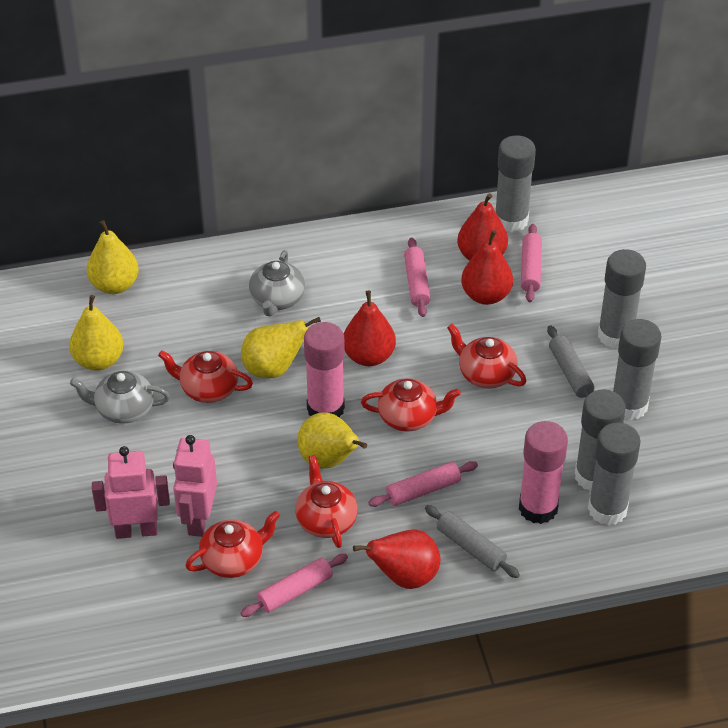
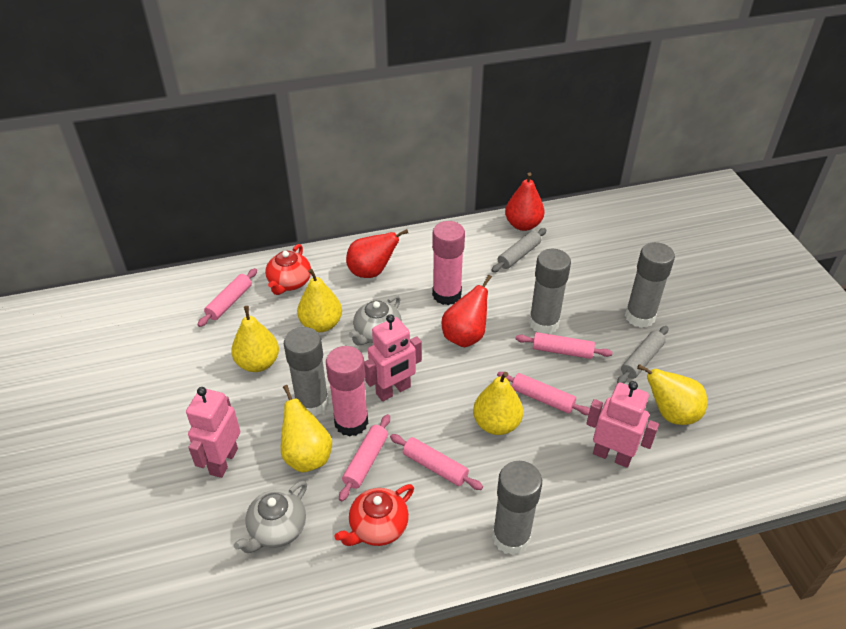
grey glue stick: [495,135,536,233] [575,390,626,491] [588,422,641,525] [598,249,646,349] [613,319,661,420] = 5 -> [284,327,329,416] [492,461,542,555] [529,249,571,334] [625,242,675,328] = 4
pink robot: [92,446,170,539] [173,435,217,537] = 2 -> [186,387,240,478] [364,314,422,401] [586,381,659,468] = 3
pink rolling pin: [240,554,348,617] [368,461,478,507] [404,237,431,317] [521,224,542,302] = 4 -> [198,268,257,327] [339,414,390,501] [390,434,483,490] [497,372,590,415] [516,332,613,359] = 5
red pear: [344,291,396,366] [353,530,441,589] [457,193,508,261] [461,230,513,305] = 4 -> [346,229,408,278] [442,275,492,347] [505,172,545,231] = 3
red teapot: [158,350,253,403] [185,511,280,578] [295,455,358,548] [361,378,461,432] [447,324,526,389] = 5 -> [265,244,311,295] [334,484,414,546] = 2
yellow pear: [69,295,124,371] [87,220,139,294] [241,317,321,378] [297,412,367,469] = 4 -> [231,306,279,372] [281,385,332,472] [297,269,342,332] [473,372,523,435] [637,364,707,425] = 5

